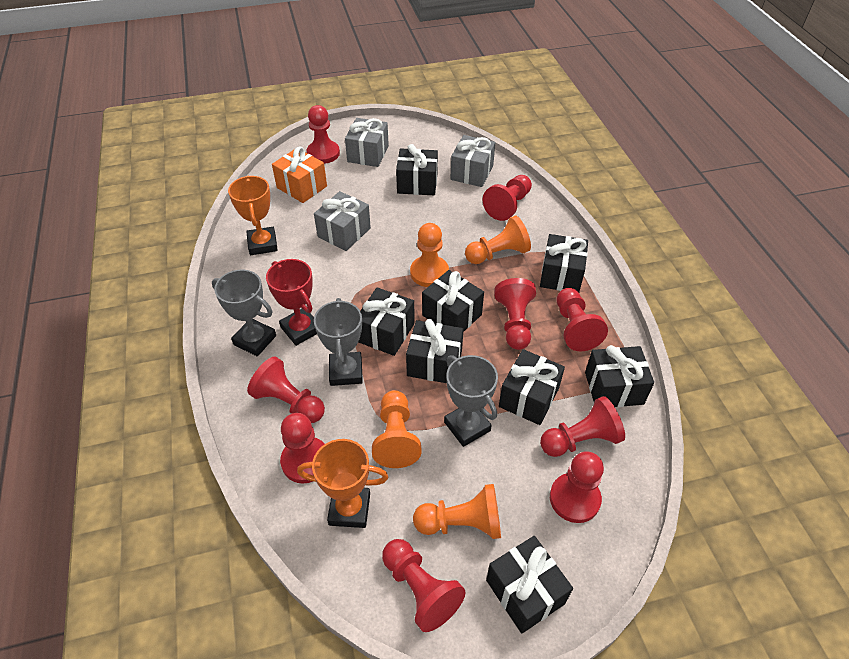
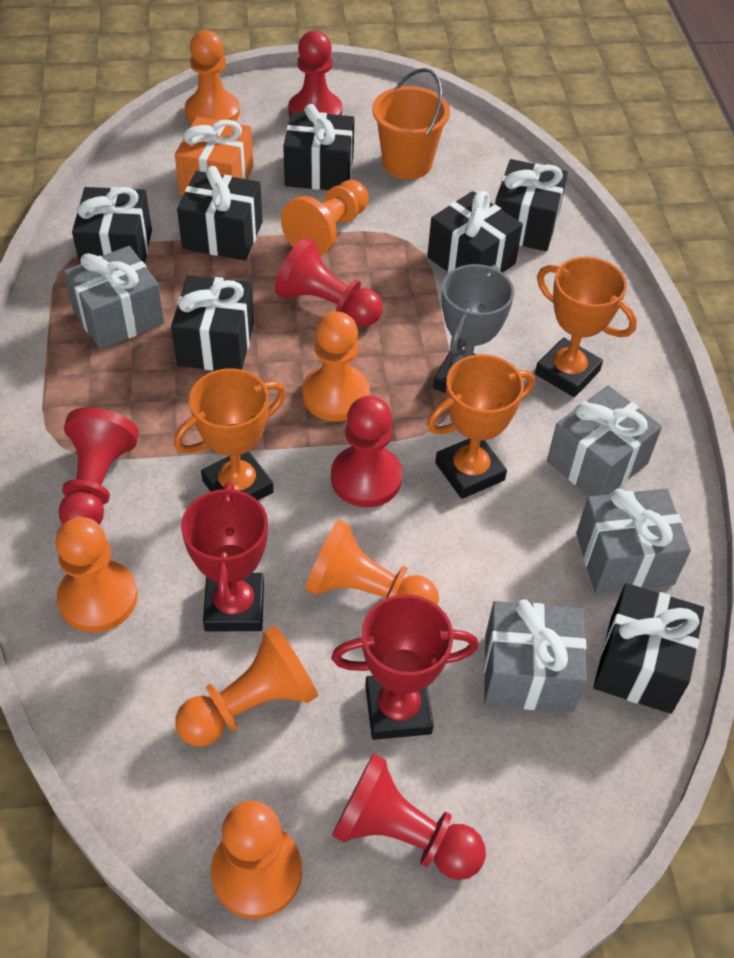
black gift: [359,287,415,356] [396,144,438,195] [406,319,464,383] [422,270,484,332] [486,536,573,634] [499,349,565,425] [540,234,588,292] [585,345,654,407] = 8 -> [72,187,152,264] [171,275,254,371] [177,166,262,260] [283,104,355,190] [427,191,523,273] [495,159,568,251] [593,583,704,714] = 7
grey gift: [314,191,371,251] [345,118,389,167] [450,135,495,187] = 3 -> [64,246,164,350] [484,599,587,713] [547,385,662,496] [576,489,691,594] = 4
grey trophy: [212,270,276,356] [314,298,363,386] [444,355,498,447] = 3 -> [433,264,514,393] = 1
orange bucket: none = 0 -> [372,68,450,179] = 1
orange pawn: [372,390,422,468] [410,223,449,287] [413,484,501,539] [465,216,531,264] = 4 -> [55,517,138,633] [175,625,318,747] [185,30,240,124] [211,801,302,919] [281,180,369,257] [302,312,370,421] [305,519,439,605] = 7
orange trophy: [228,175,278,255] [297,439,388,528] = 2 -> [174,368,286,500] [427,354,535,499] [535,257,637,397] = 3
red pawn: [247,357,325,423] [280,413,325,483] [306,105,340,164] [382,539,466,632] [483,175,532,221] [494,278,536,350] [540,396,625,457] [550,451,604,523] [557,288,608,351] = 9 -> [59,407,139,525] [275,238,383,327] [288,31,342,117] [331,396,402,508] [332,753,486,880] = 5
red trophy: [266,259,317,346] = 1 -> [181,482,268,631] [331,594,479,740] = 2

